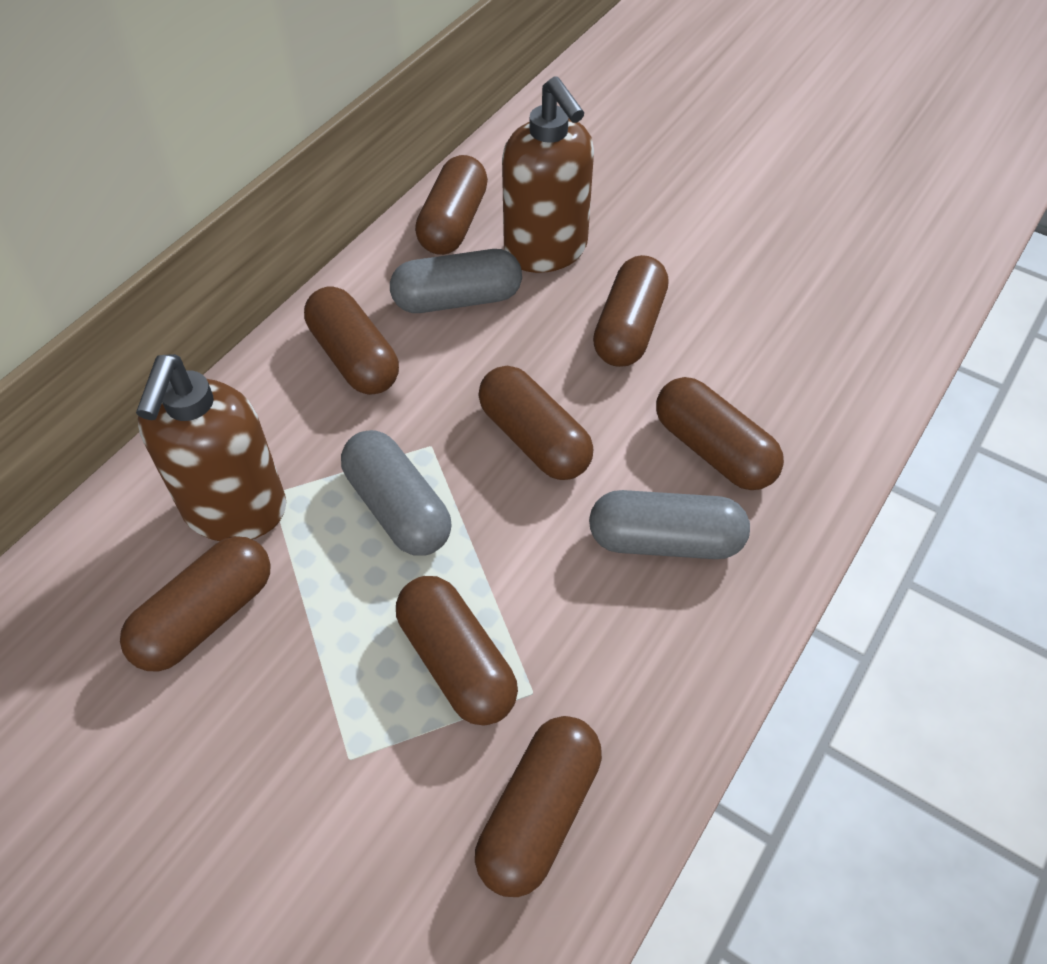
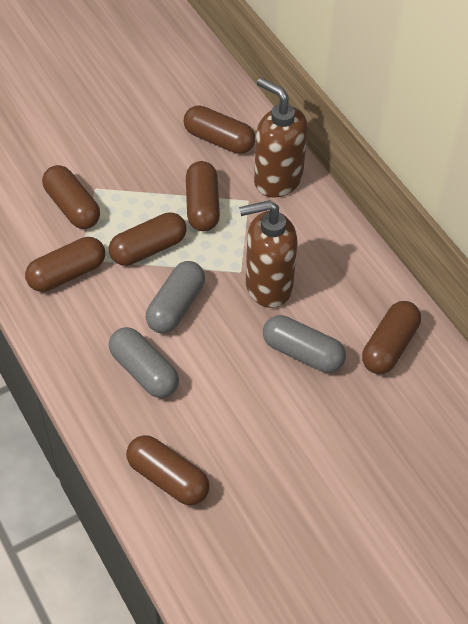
brown capsule: [120,536,271,671] [304,286,399,395] [396,576,518,726] [415,155,488,255] [475,716,602,897] [478,366,593,480] [593,255,669,367] [656,377,784,490] = 8 -> [25,237,105,292] [42,165,100,229] [109,212,187,266] [126,435,210,505] [184,105,255,154] [186,161,220,231] [362,301,421,374] = 7

